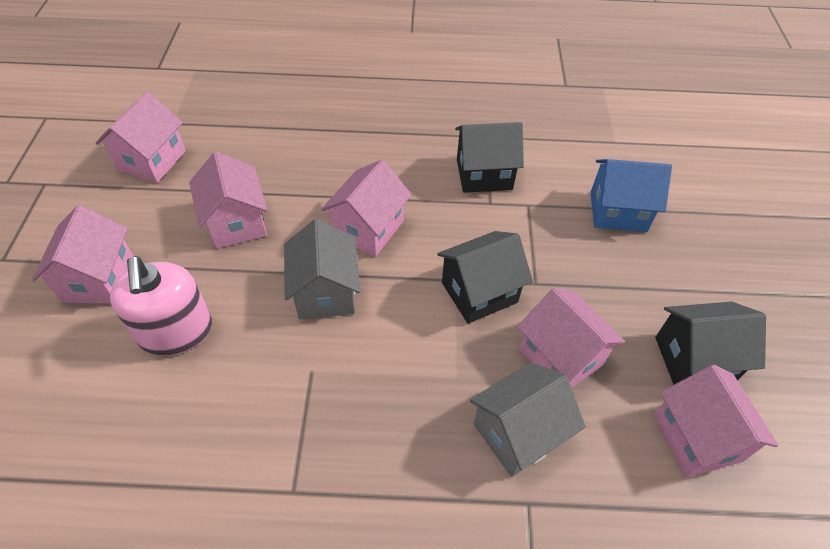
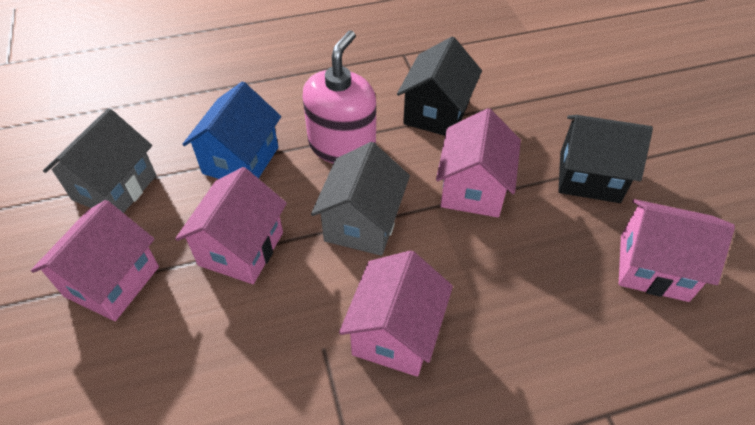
black house: [437,231,533,324] [455,122,524,193] [655,302,766,385] = 3 -> [397,37,482,136] [558,115,653,203] = 2
pink house: [32,205,133,304] [95,92,186,183] [189,151,268,249] [321,159,412,257] [517,288,625,388] [654,365,778,478] = 6 -> [31,200,159,321] [175,167,287,284] [339,250,453,377] [436,108,521,217] [619,199,735,302] = 5

